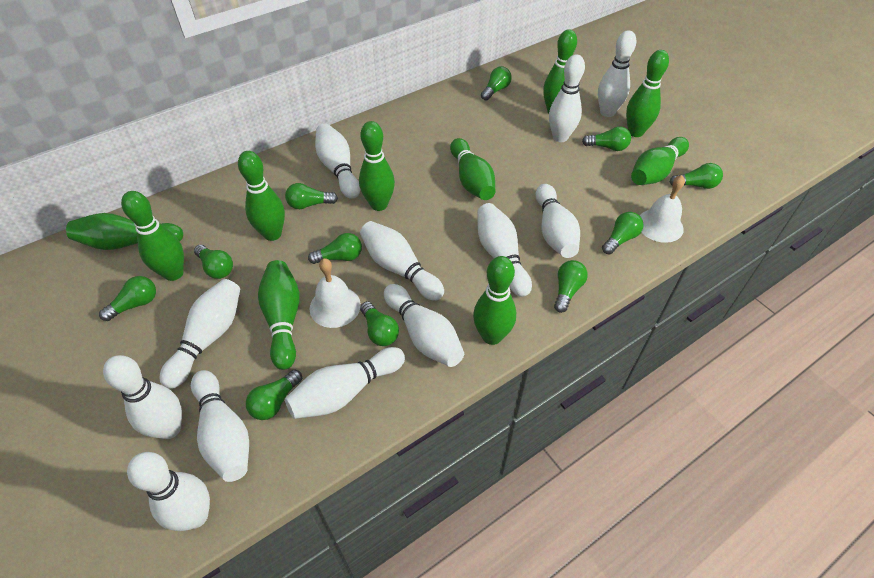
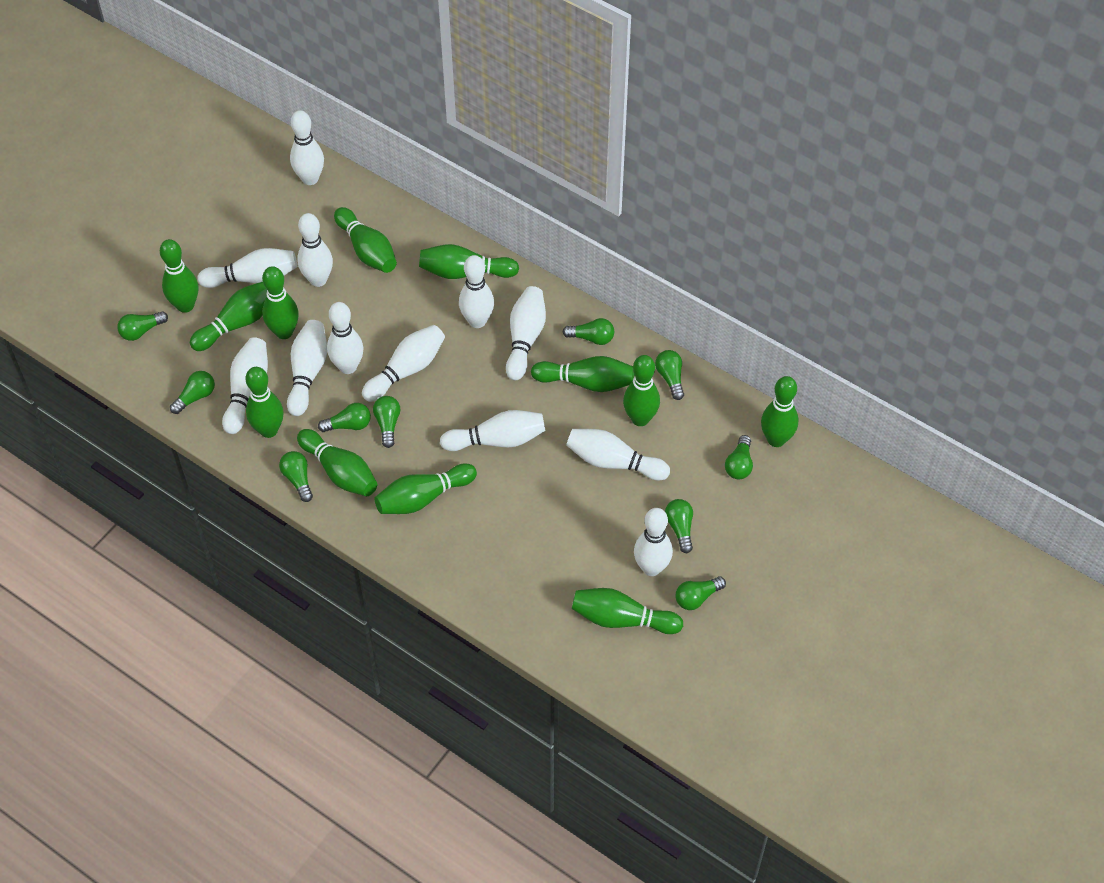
green bowling pin: [66,213,183,250] [121,191,184,281] [238,151,285,241] [258,260,300,370] [359,121,395,211] [450,138,495,200] [473,256,516,345] [543,29,577,114] [626,50,669,137] [631,137,689,185] = 10 -> [160,239,198,313] [190,282,267,351] [245,367,284,438] [262,266,299,339] [297,429,377,496] [334,207,397,273] [375,463,477,514] [419,244,519,279] [531,356,634,392] [572,588,683,634] [623,355,660,426] [761,376,798,447] = 12
green light bulb: [99,276,156,321] [194,245,233,279] [246,369,302,420] [285,183,338,209] [308,233,362,264] [360,301,399,346] [481,66,512,101] [554,260,588,313] [582,126,631,151] [602,212,643,255] [670,163,723,189] = 11 -> [117,311,168,341] [170,371,215,414] [279,451,313,502] [318,403,371,432] [373,396,400,448] [562,318,614,345] [655,350,684,400] [665,499,693,553] [675,576,726,610] [725,435,753,479] = 10
white bell: [310,259,361,328] [639,175,685,243] = 2 -> none = 0

